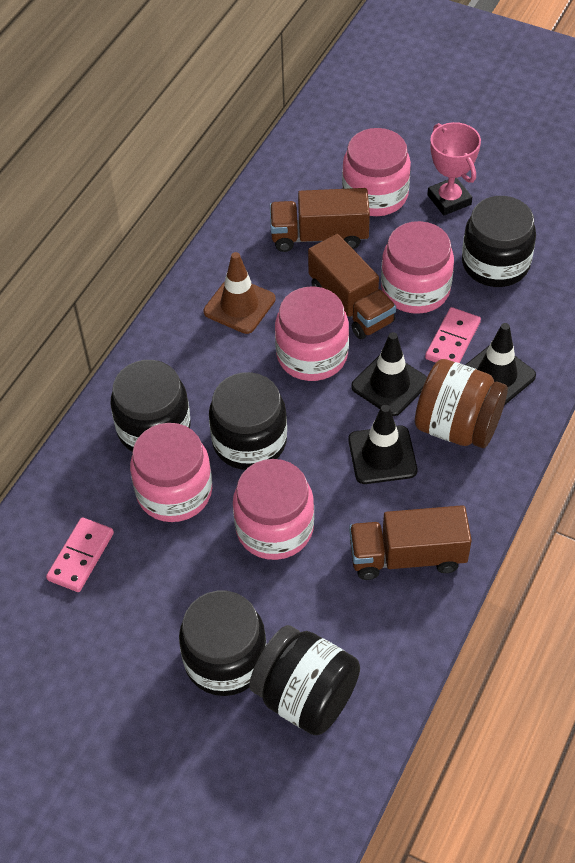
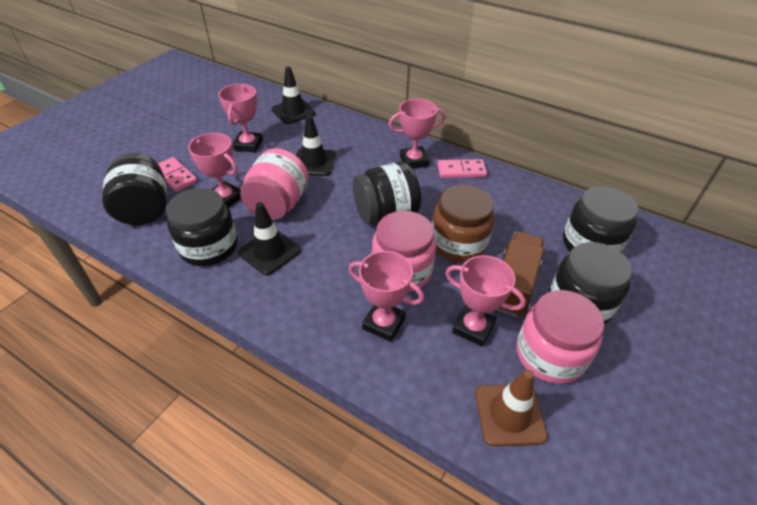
brown truck: [270,188,370,252] [308,234,396,339] [349,505,472,580] = 3 -> [496,231,545,317] = 1
pink jar: [130,423,212,522] [233,459,314,560] [275,286,349,381] [342,128,411,216] [381,221,454,314] = 5 -> [240,148,309,220] [372,211,436,292] [516,290,604,384] = 3
pink trophy: [427,122,481,215] = 1 -> [188,133,241,207] [219,84,263,153] [349,251,424,342] [388,99,446,169] [445,255,526,347] = 5

